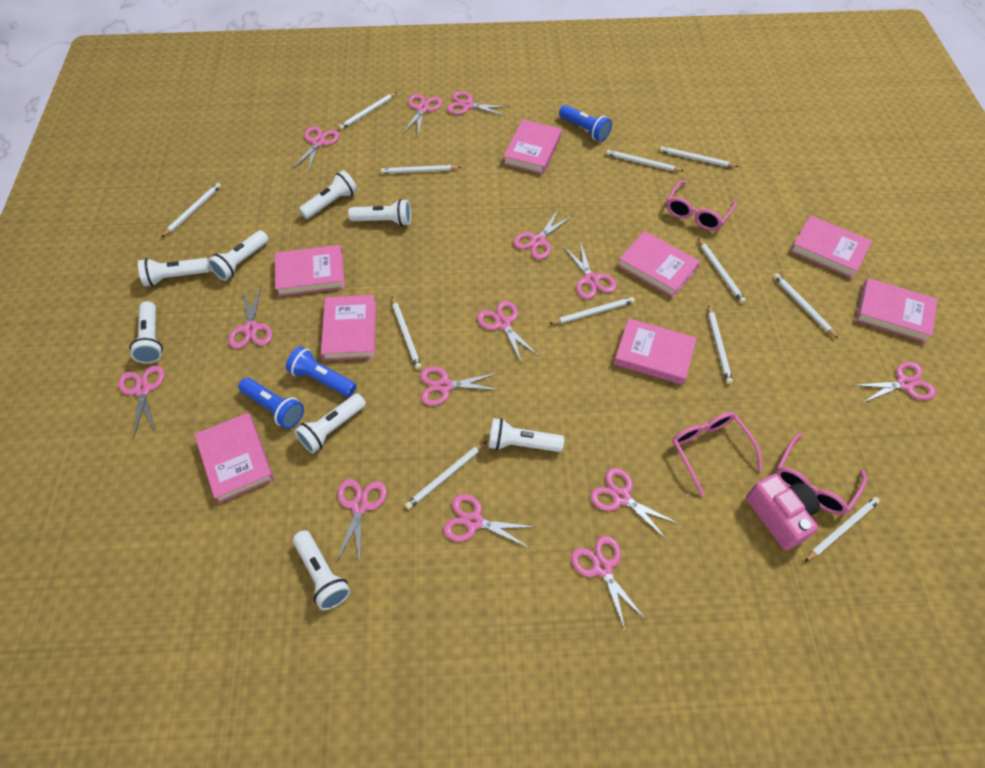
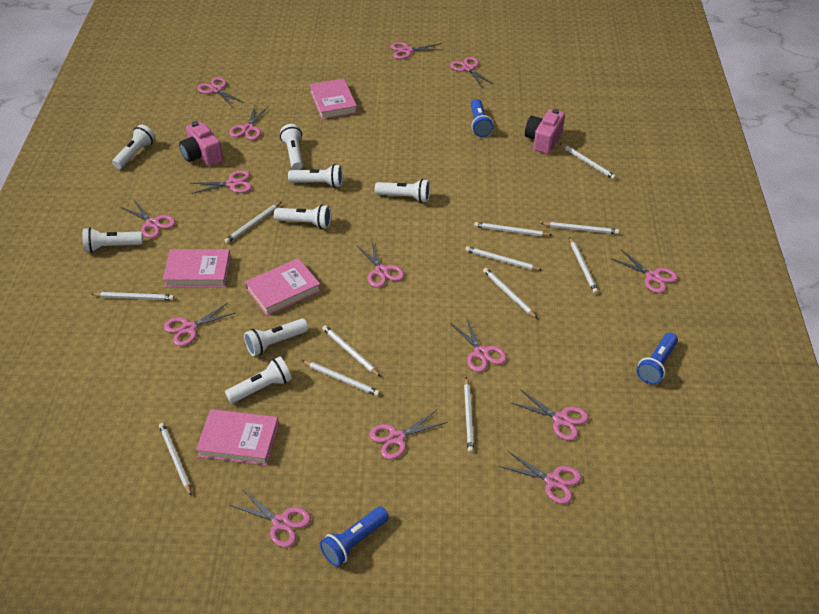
pink book: [194,413,274,503] [275,245,345,296] [321,295,376,361] [503,119,562,174] [614,318,697,385] [618,231,700,298] [790,215,872,278] [856,278,938,343] = 8 -> [163,249,231,287] [196,409,279,466] [245,258,321,316] [309,78,357,120] = 4
pink camera: [746,474,820,550] = 1 -> [179,121,223,166] [525,108,565,154] = 2
pink glasses: [666,180,737,231] [672,412,762,497] [776,433,867,515] = 3 -> none = 0

